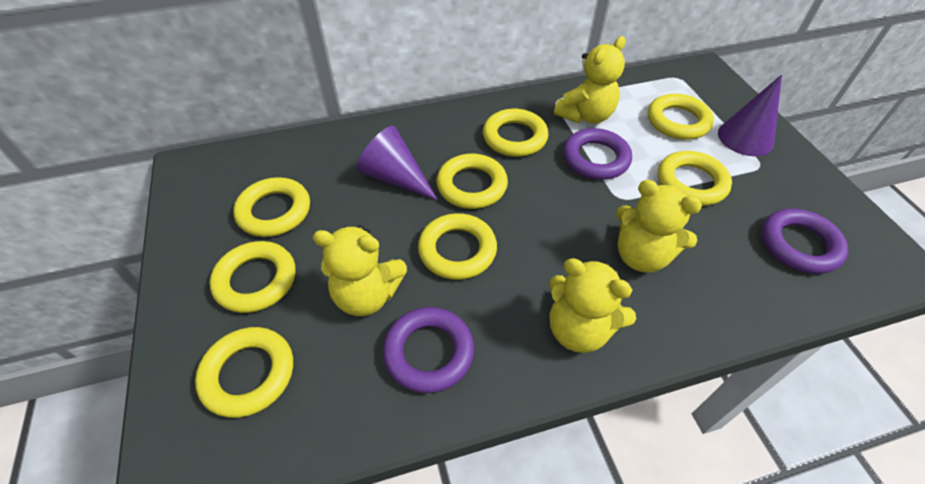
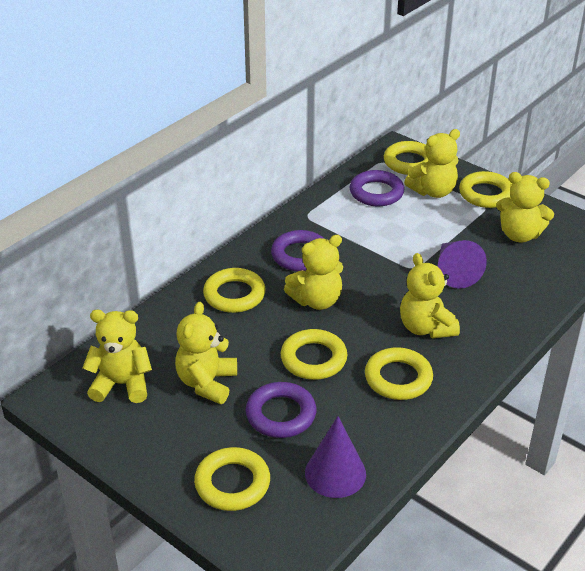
yellow ring: [195,327,293,418] [209,241,295,313] [233,177,310,237] [418,213,497,280] [436,154,508,209] [483,109,549,157] [648,94,714,140] [658,151,732,206] = 8 -> [194,447,270,511] [203,268,266,313] [281,329,347,380] [365,347,433,400] [384,141,429,175] [459,171,512,208] = 6
yellow teddy bear: [313,225,407,316] [549,258,636,353] [554,36,626,124] [616,180,702,273] = 4 -> [83,310,152,403] [175,302,237,404] [284,235,343,310] [400,253,460,339] [404,129,460,198] [496,172,554,242] = 6

